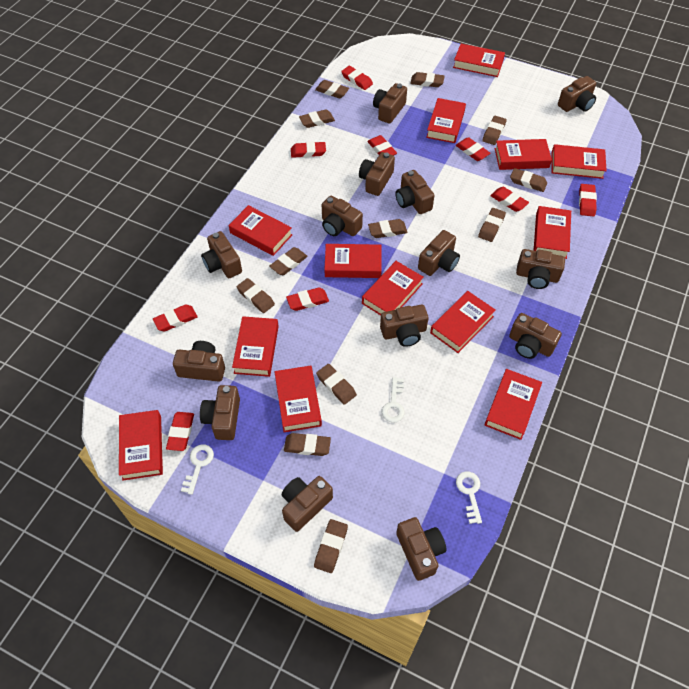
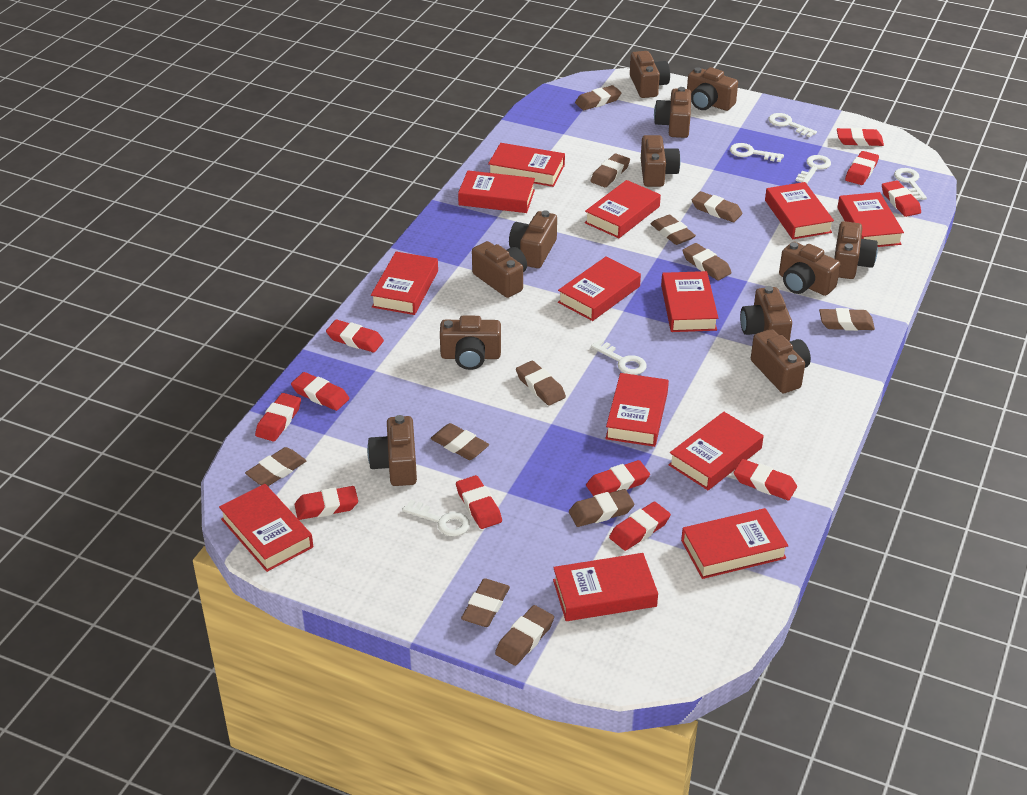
brown camera: [173,341,225,382] [200,385,240,440] [201,231,242,278] [282,476,333,532] [322,196,363,236] [359,152,395,196] [373,83,407,124] [380,305,429,347] [395,170,435,214] [396,517,447,581] [418,230,460,276] [509,313,562,359] [516,249,565,289] [558,76,596,112] = 14 -> [367,415,417,486] [440,316,501,370] [472,241,527,298] [509,210,557,268] [630,51,670,98] [641,135,681,187] [654,87,691,138] [687,67,738,111] [740,286,792,342] [751,329,811,393] [779,242,841,296] [834,221,878,279] = 12
red eraser: [153,304,198,332] [166,412,194,451] [286,287,329,311] [291,142,326,158] [341,66,373,90] [367,135,397,156] [456,137,490,161] [490,187,529,212] [579,184,597,217] = 9 -> [255,393,301,441] [291,372,349,411] [295,486,358,520] [326,320,384,352] [456,475,502,529] [586,460,650,496] [609,501,671,551] [734,459,797,500] [837,128,884,146] [845,151,879,185] [882,180,921,217] = 11
white key: [181,445,214,495] [382,377,405,423] [456,471,482,524] = 3 -> [402,500,470,536] [591,339,647,375] [730,143,784,162] [768,113,817,137] [795,155,831,184] [894,168,927,200] = 6

